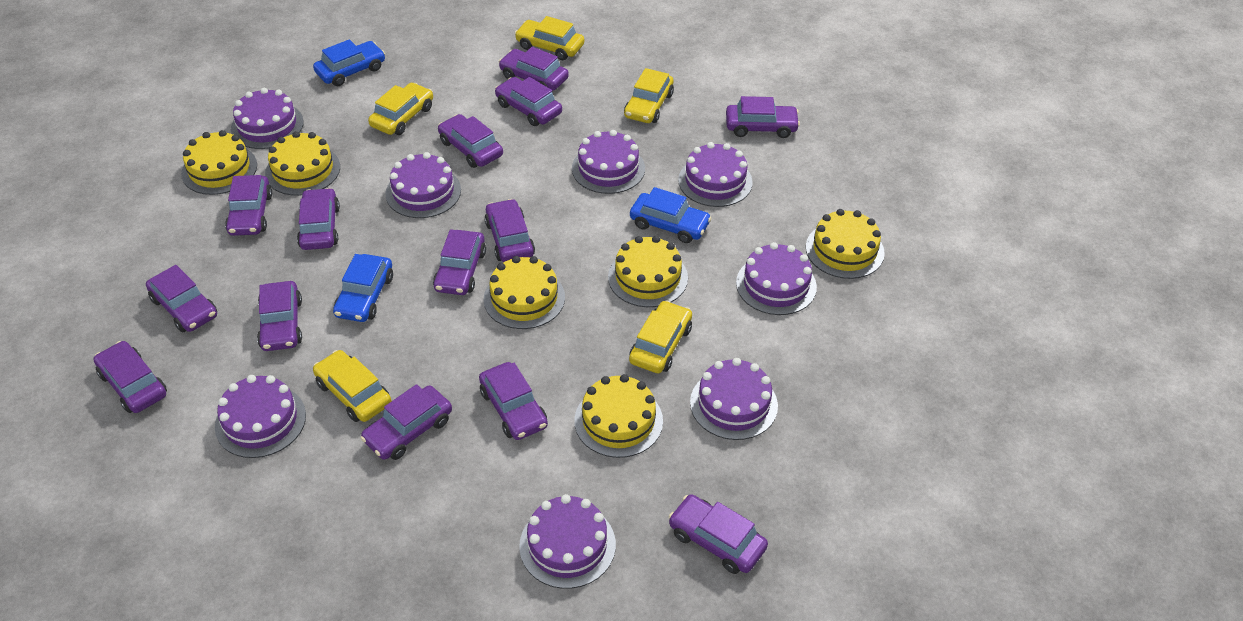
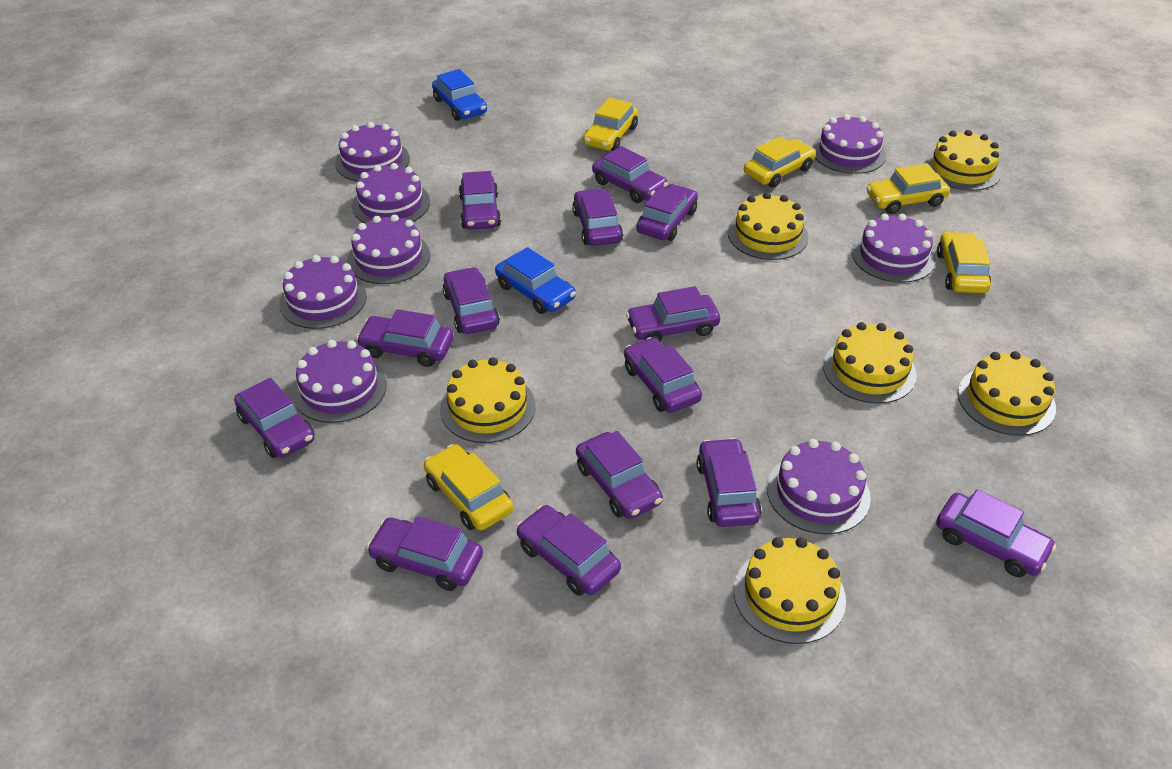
blue car: [313,39,385,86] [333,254,393,322] [630,187,712,243] = 3 -> [432,69,487,121] [495,247,576,314] = 2

